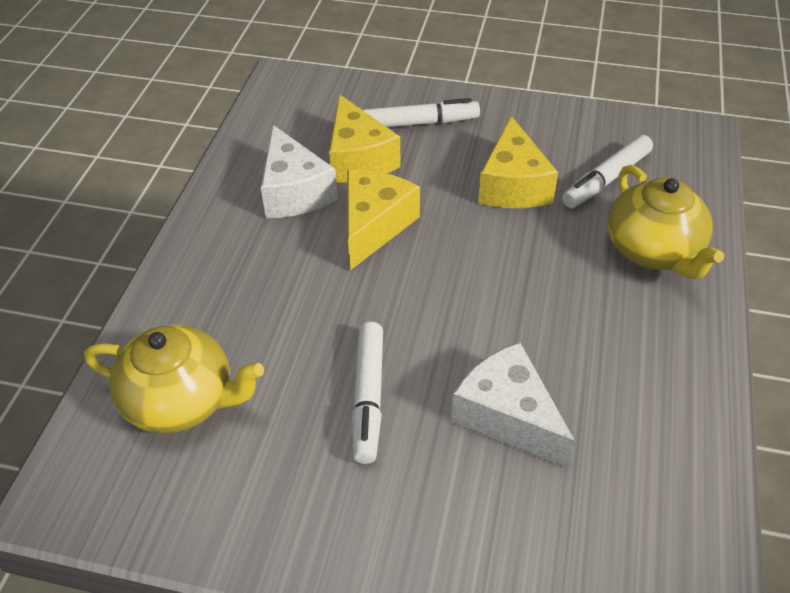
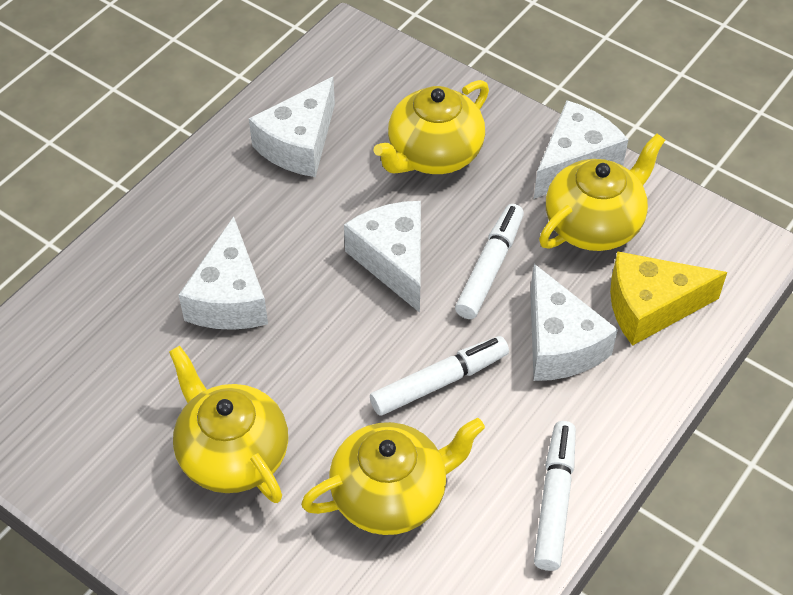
white cheese: [261,125,338,218] [451,343,575,468] = 2 -> [179,216,268,330] [249,77,335,177] [344,201,421,313] [530,264,618,381] [534,100,628,199] = 5
yellow cheese: [329,94,400,183] [347,169,420,270] [478,116,558,208] = 3 -> [610,251,727,346] = 1
yellow teapot: [84,324,264,434] [608,165,724,279] = 2 -> [169,346,288,503] [301,418,485,535] [373,80,489,174] [539,134,665,251] = 4

